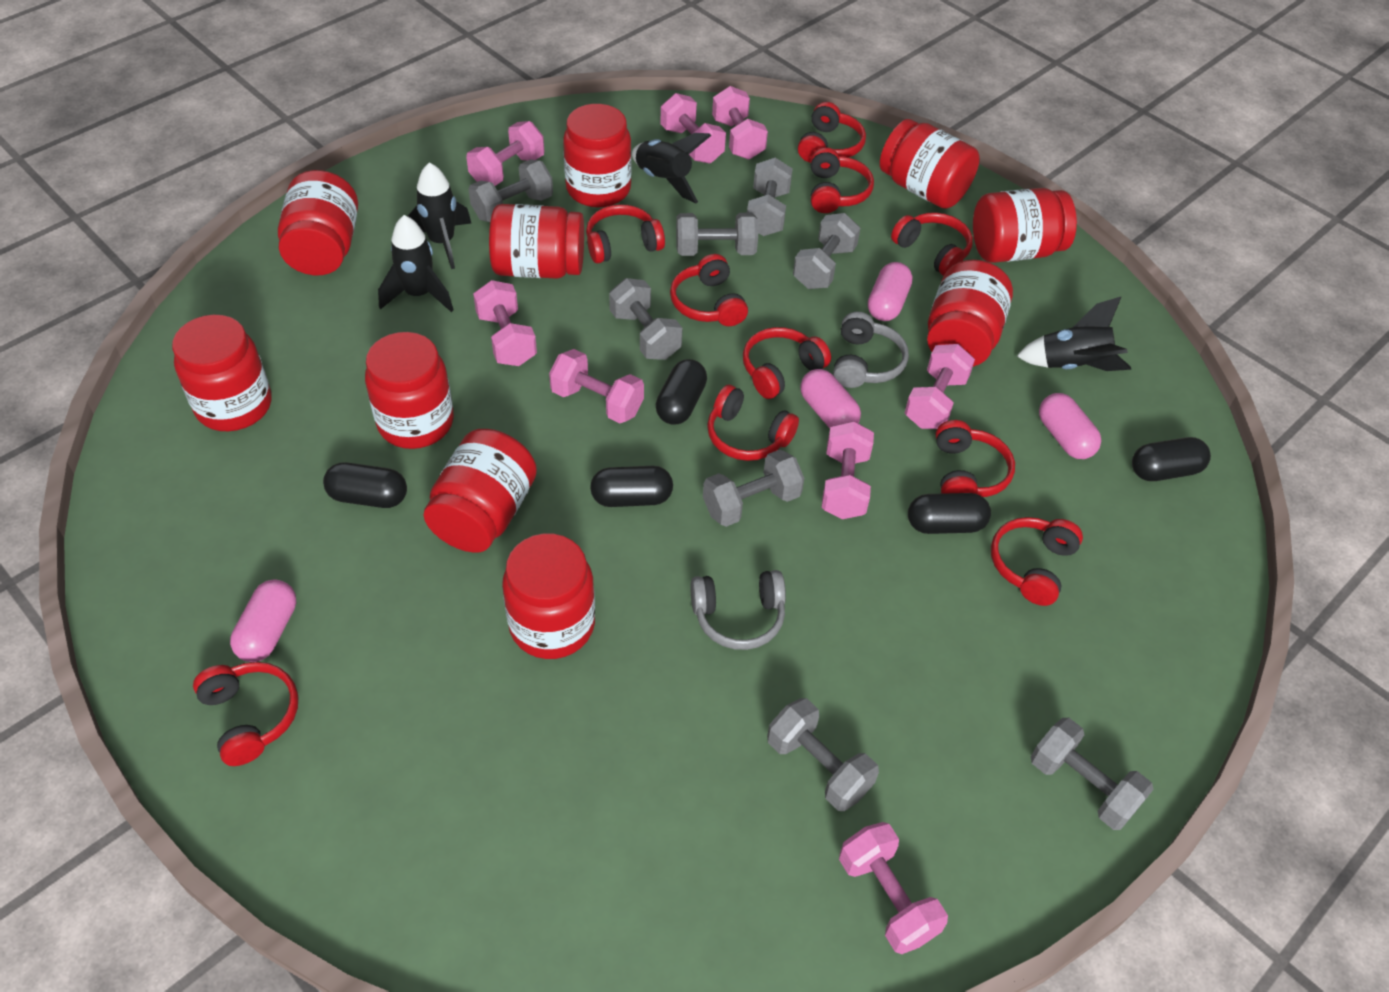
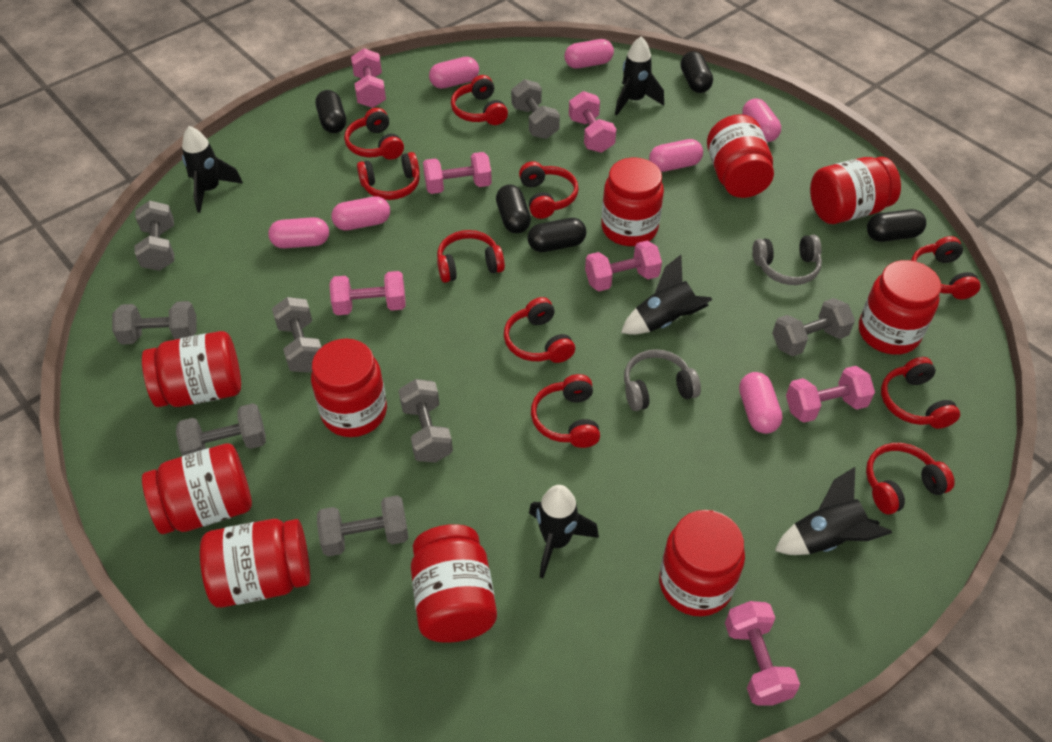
black rocket: [378,215,454,312] [408,162,471,269] [632,133,711,203] [1017,297,1131,371] = 4 -> [182,126,243,213] [529,485,599,578] [615,37,664,116] [621,255,712,335] [775,467,892,555] = 5
pink capsule: [230,579,296,662] [800,369,861,428] [868,262,913,321] [1039,393,1101,459] = 4 -> [268,217,329,248] [331,196,390,230] [429,57,479,89] [564,39,614,69] [649,139,703,172] [739,372,783,434] [742,98,781,142] = 7
pink dumbbell: [466,121,544,186] [473,280,537,366] [549,349,644,423] [660,93,726,163] [712,86,768,160] [822,421,874,519] [839,822,948,954] [905,344,975,429] = 8 -> [330,271,406,315] [351,48,386,108] [423,152,492,194] [569,91,616,153] [585,241,662,291] [725,601,800,705] [786,366,875,423] = 7

